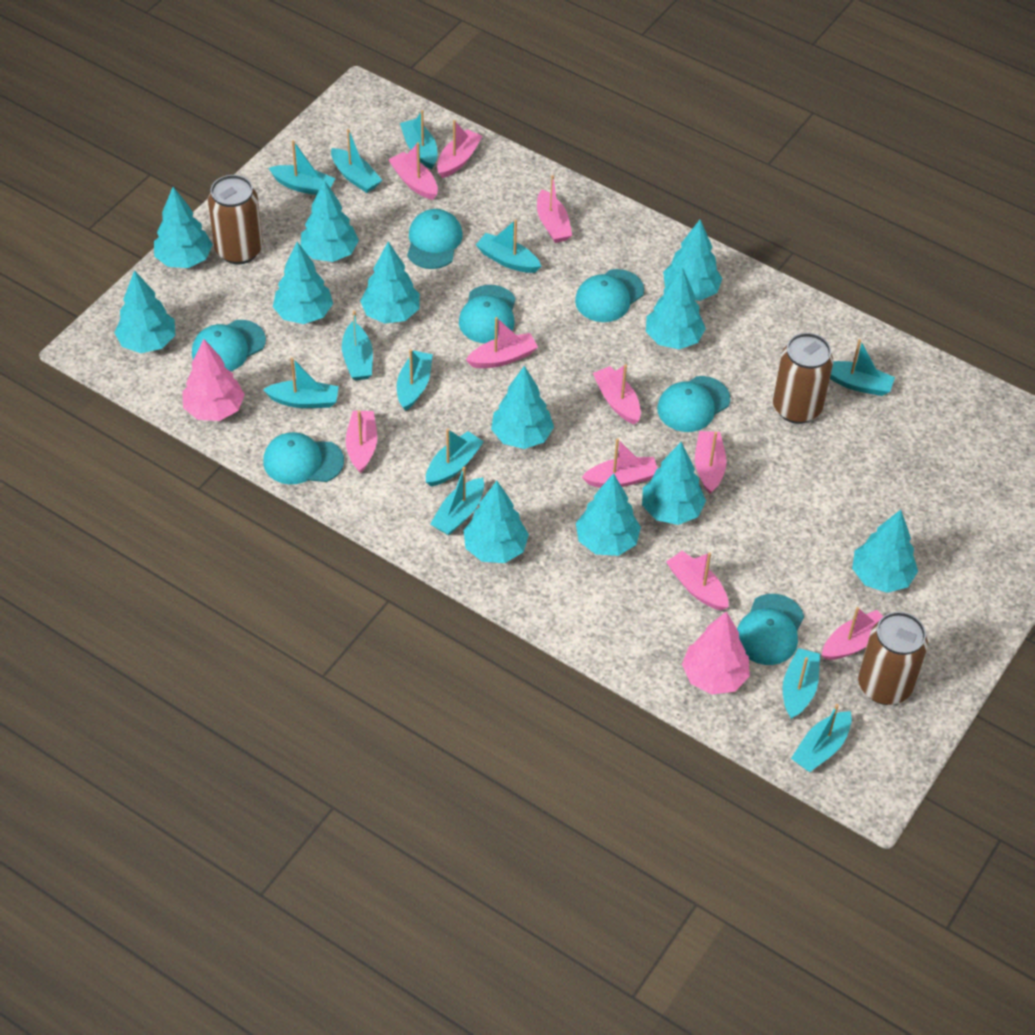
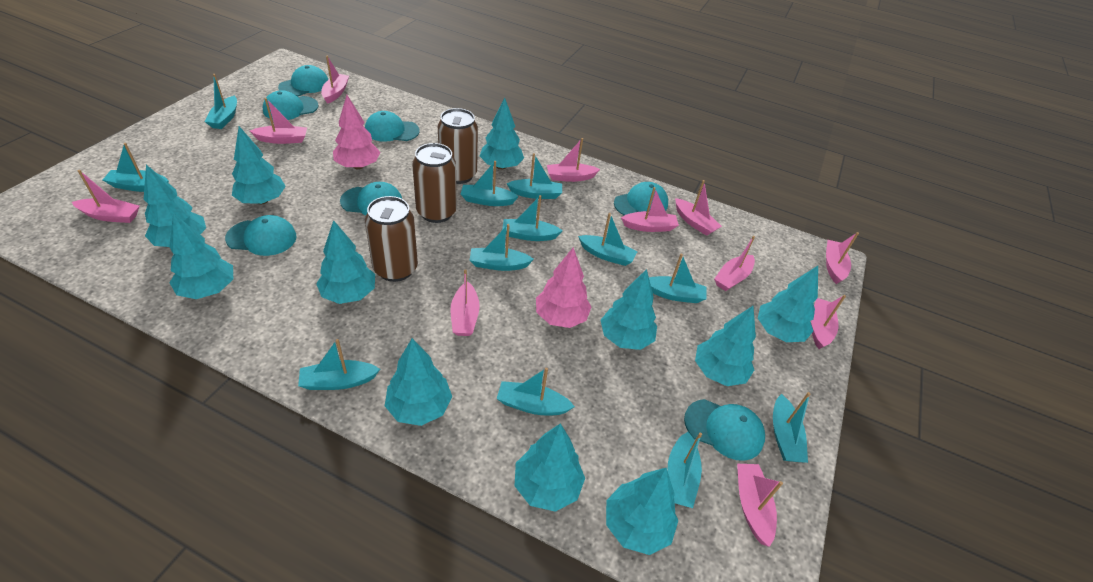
pink boat: [346,411,377,473] [388,142,438,200] [437,120,483,178] [466,317,538,368] [537,175,572,243] [582,438,658,487] [593,364,641,424] [666,551,728,611] [695,431,726,494] [822,607,883,660] = 10 -> [72,170,140,223] [250,98,307,144] [321,56,349,104] [450,269,480,336] [547,138,600,182] [621,187,679,232] [675,180,722,236] [714,236,755,291] [737,464,783,547] [811,295,846,349] [826,232,859,284] = 11
turquoise tree: [114,270,175,353] [154,187,213,268] [273,242,333,324] [300,180,359,262] [360,242,420,324] [463,481,529,563] [491,366,554,449] [576,473,641,556] [642,442,706,525] [646,267,706,349] [663,220,722,301] [852,510,918,593] = 12 -> [144,165,206,247] [169,213,233,299] [232,126,286,204] [316,220,375,304] [385,338,452,426] [480,98,524,170] [515,423,585,512] [600,269,657,350] [606,468,678,555] [695,306,756,386] [758,266,818,342] = 11

